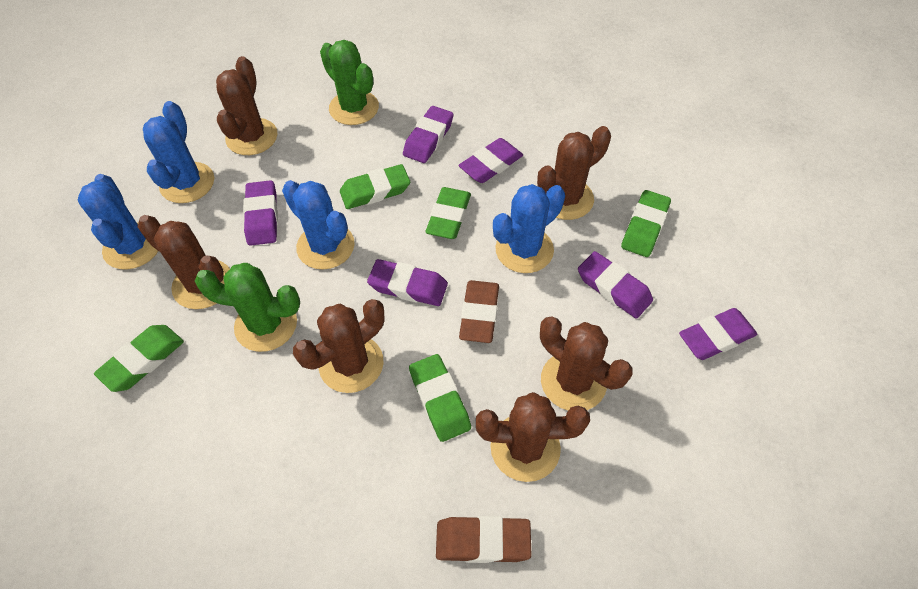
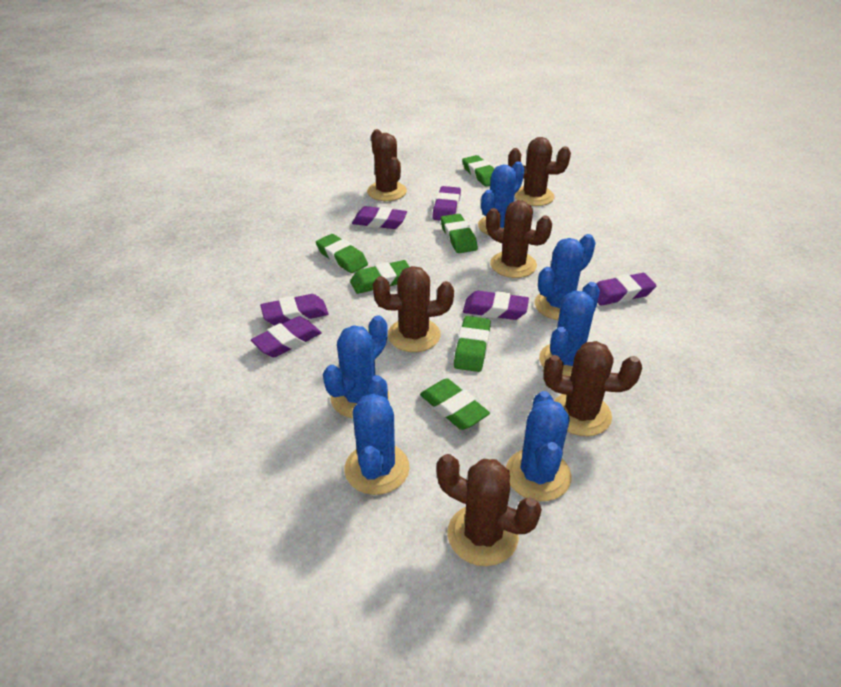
blue cactus: [78,174,158,270] [143,101,214,203] [282,180,355,270] [493,184,565,273] = 4 -> [323,315,389,418] [344,375,410,495] [478,161,524,235] [506,391,572,501] [535,234,596,320] [539,282,600,376] = 6
brown eraser: [436,516,531,563] [459,280,499,343] = 2 -> none = 0
green cactus: [195,263,300,352] [320,40,379,125] = 2 -> none = 0
green eraser: [94,325,184,392] [340,164,410,209] [409,354,471,442] [426,187,471,239] [621,190,671,257] = 5 -> [316,234,368,273] [350,260,410,294] [420,378,490,430] [441,214,478,253] [454,316,491,372] [462,155,495,187] = 6

